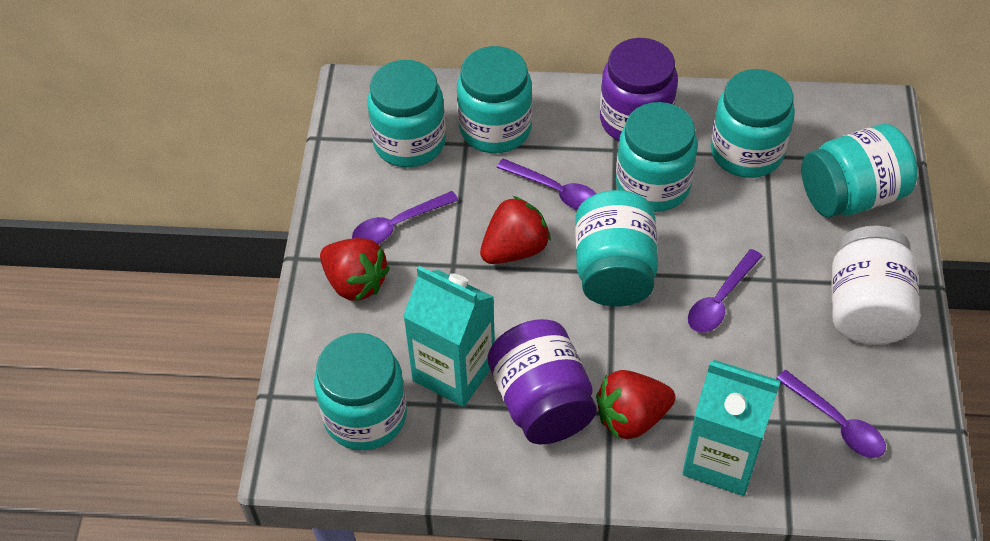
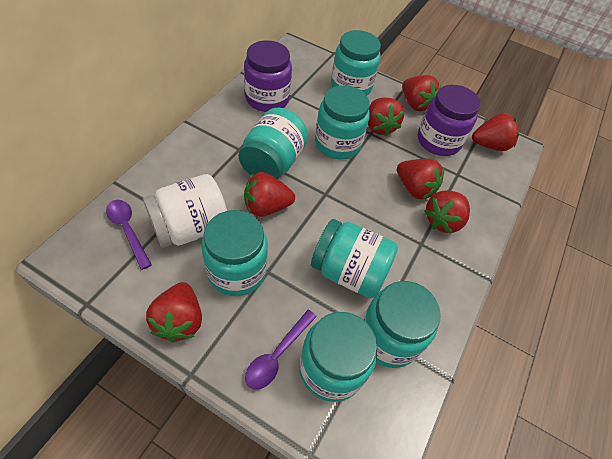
purple spoon: [352,191,458,244] [497,159,597,210] [688,249,762,333] [776,370,886,458] = 4 -> [106,200,152,270] [245,310,317,390] = 2
red strawberry: [320,238,390,301] [480,196,551,264] [596,370,676,439] = 3 -> [146,282,202,342] [244,172,295,217] [368,97,404,136] [397,159,444,199] [402,75,441,111] [424,190,470,234] [472,113,519,151] = 7
turquoise carton: [403,266,495,407] [682,360,781,496] = 2 -> none = 0

